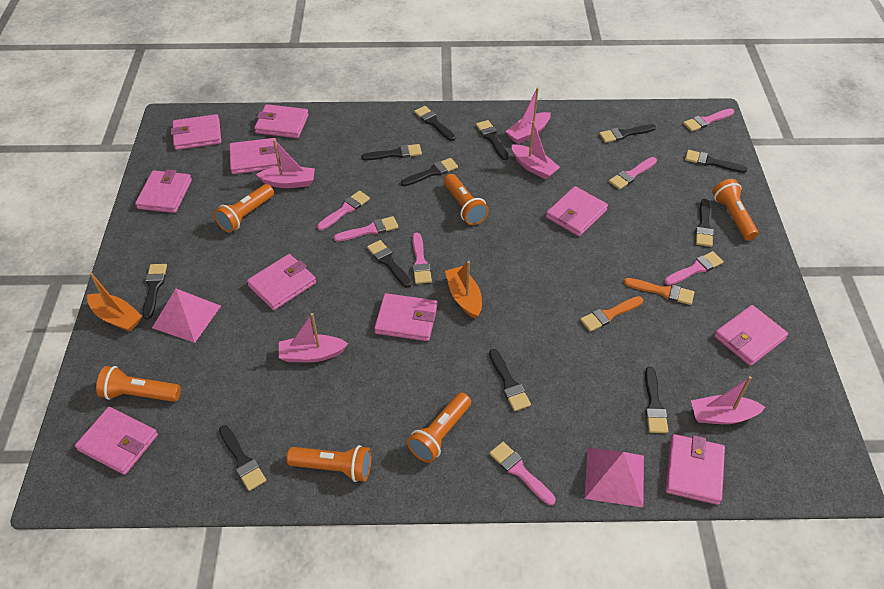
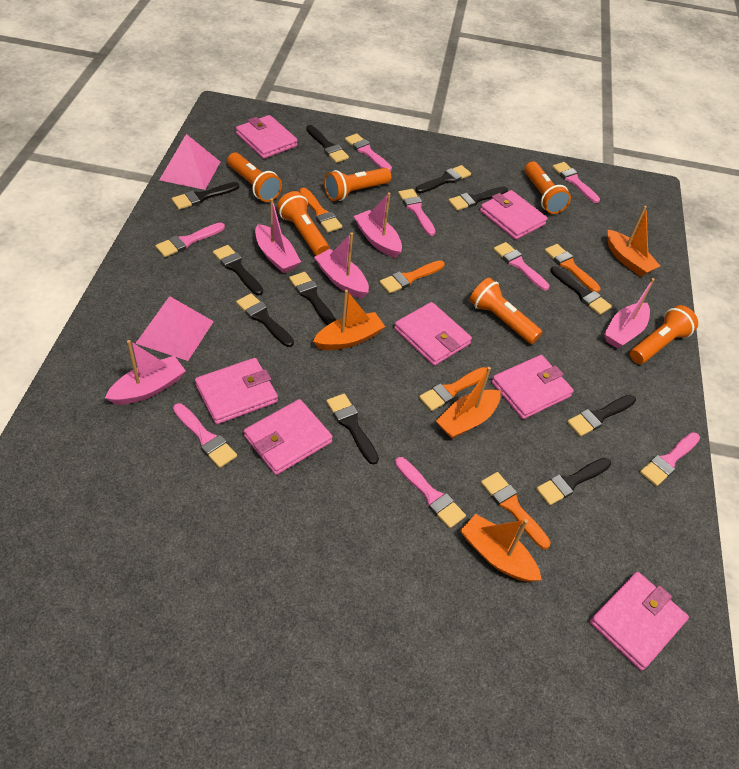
black brush: [143,264,167,320] [219,425,266,491] [361,144,422,160] [367,240,412,288] [401,158,458,186] [414,106,455,141] [476,120,509,160] [489,349,531,411] [599,124,656,143] [645,367,668,433] [685,150,747,173] [696,199,714,247] = 12 -> [172,182,239,210] [213,245,263,295] [236,293,294,347] [289,272,336,325] [306,125,349,163] [326,393,379,465] [415,165,471,193] [448,186,508,210] [536,458,611,505] [550,266,612,315] [567,395,636,437] = 11
orange boat: [87,273,142,332] [445,261,482,319] = 2 -> [313,290,385,350] [436,367,501,439] [460,514,542,582] [608,206,660,277] = 4
orange brush: [580,296,643,332] [624,278,694,305] = 2 -> [300,188,342,232] [380,260,445,294] [419,367,487,411] [481,472,551,549] [545,244,600,293] = 5
pink brush: [317,191,370,230] [334,216,398,242] [412,232,432,284] [490,442,556,505] [609,157,657,190] [664,251,724,285] [683,108,734,132] = 7 -> [155,223,225,257] [173,403,237,468] [345,133,392,171] [395,457,466,528] [398,189,436,236] [493,242,550,291] [552,162,600,203] [640,432,700,486] = 8
pink wallet: [75,407,158,475] [135,169,192,213] [171,114,221,150] [229,138,278,174] [247,254,316,310] [254,104,309,138] [374,293,437,341] [546,186,608,236] [665,434,725,505] [714,305,788,366] = 10 -> [195,358,278,424] [236,115,298,159] [244,399,333,475] [394,302,472,366] [480,190,547,240] [491,355,574,419] [590,572,689,671] = 7

